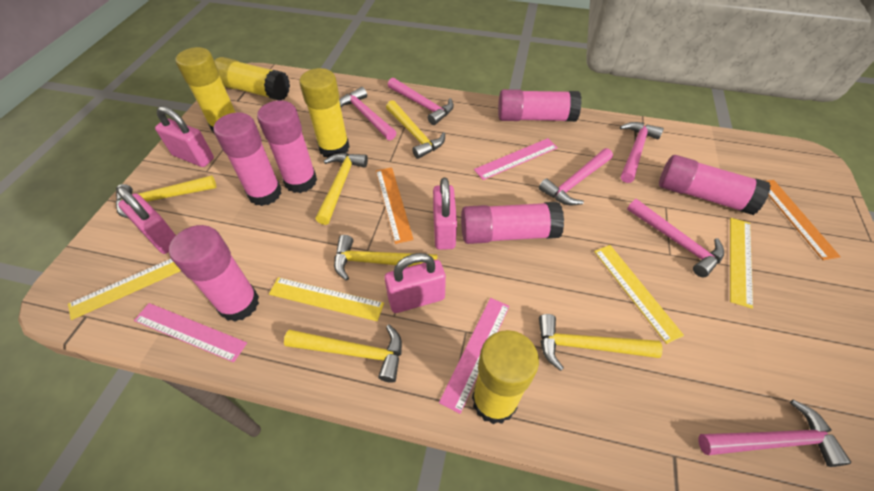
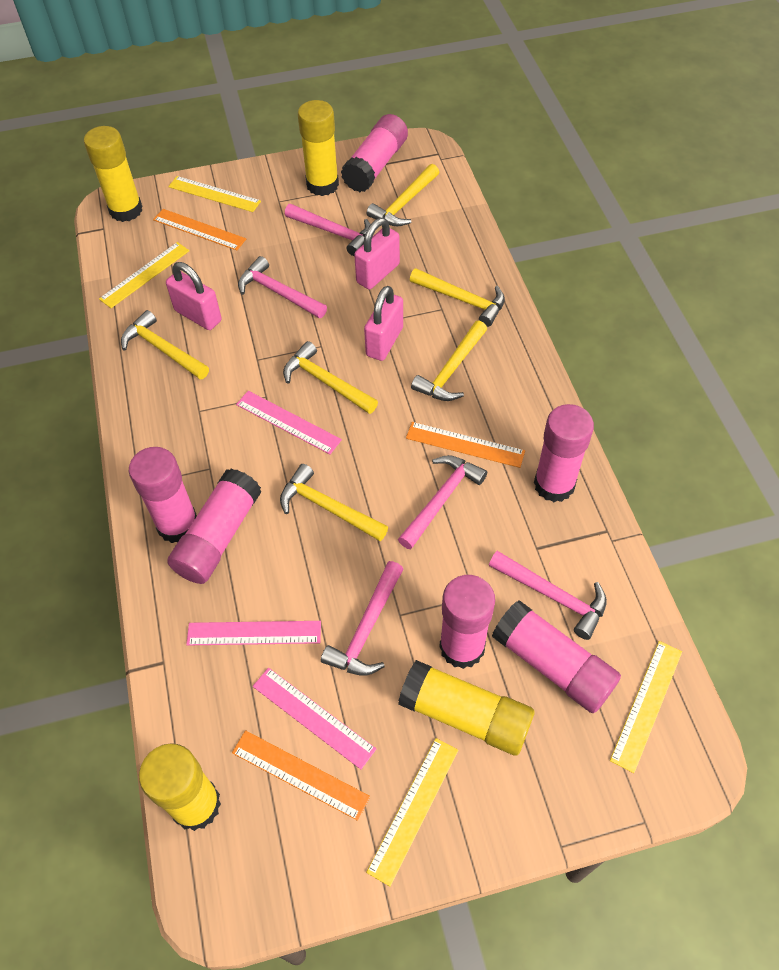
orange ruler: [376,167,414,244] [767,180,841,260] = 2 -> [153,209,246,250] [232,730,370,821] [406,422,525,468] = 3
pink hammer: [339,87,396,140] [388,78,454,125] [539,148,613,205] [620,122,664,183] [627,199,724,277] [698,399,851,467] = 6 -> [238,256,327,318] [285,204,371,256] [321,561,403,676] [398,455,487,549] [489,551,607,640] = 5
pink padlock: [116,187,176,254] [155,106,214,167] [384,253,446,313] [433,177,457,250] = 4 -> [166,262,222,330] [354,218,400,289] [364,286,403,361] = 3

